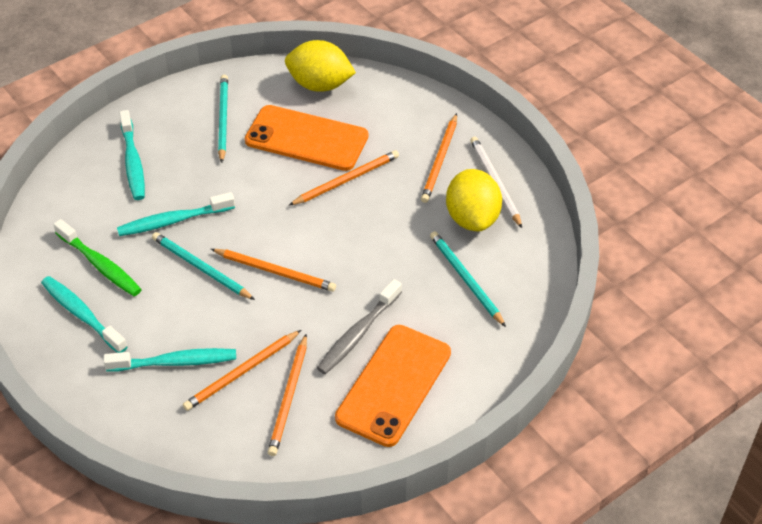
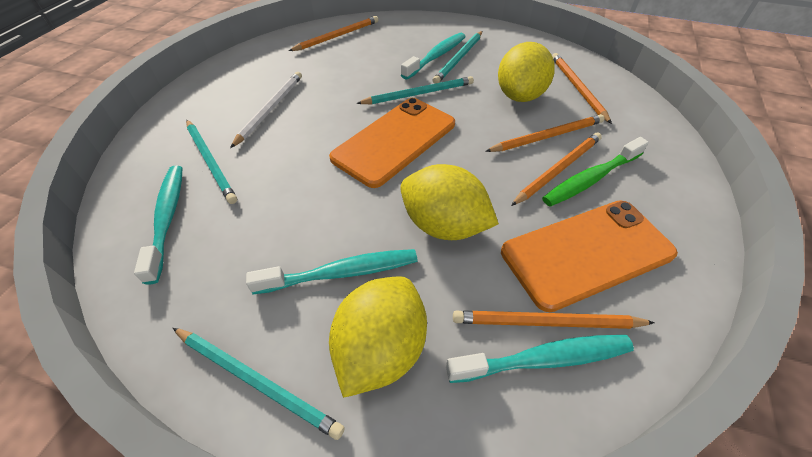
grey toothbrush: [317,279,402,374] = 1 -> none = 0
turquoise pencil: [152,232,255,300] [218,75,228,163] [430,231,506,327] = 3 -> [173,328,345,440] [186,120,237,204] [356,76,474,104] [433,31,482,84] = 4
yellow lemon: [285,40,356,92] [446,169,502,231] = 2 -> [329,276,427,398] [400,164,499,240] [498,42,555,102] = 3

